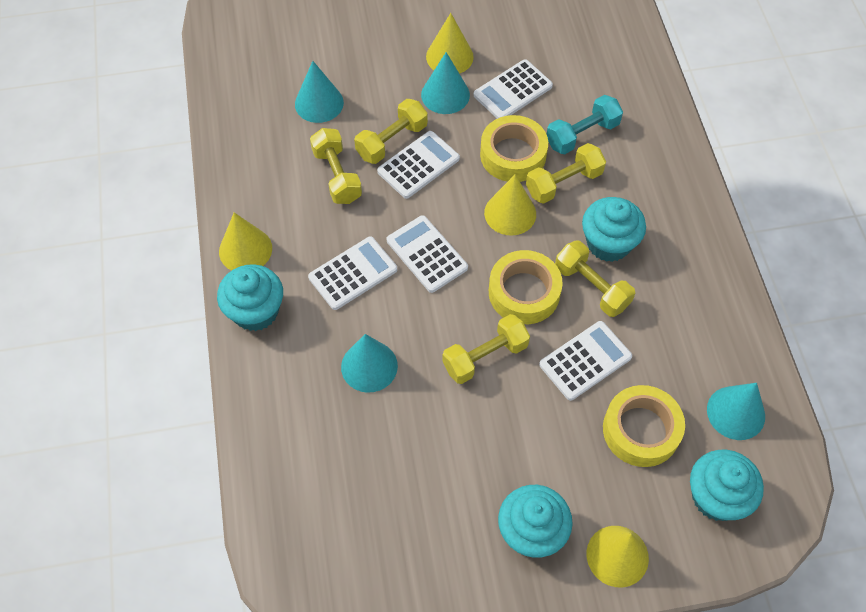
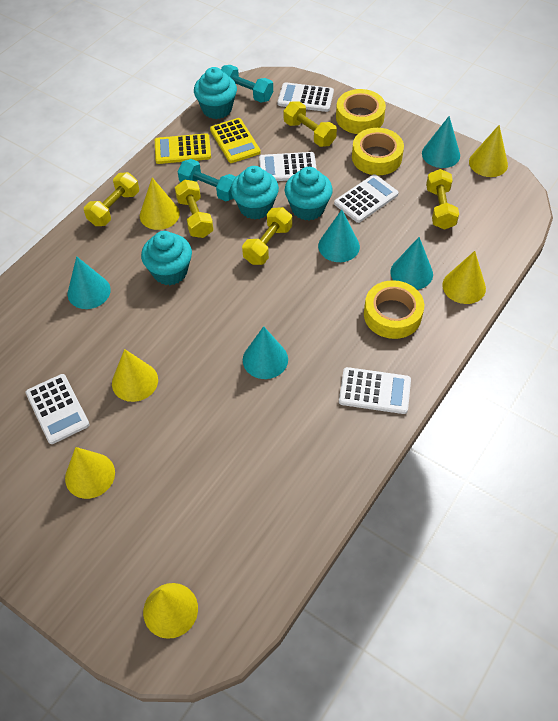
turquoise cone: [295,61,344,123] [341,334,398,393] [421,52,470,114] [707,383,765,440] = 4 -> [68,256,111,309] [243,326,288,379] [318,210,360,262] [391,237,433,290] [422,116,460,168] = 5
turquoise dumbbell: [547,95,623,154] = 1 -> [178,159,236,201] [221,65,273,103] = 2
yellow calculator: none = 0 -> [155,133,211,164] [210,118,261,163] = 2
yellow cone: [219,212,272,271] [426,13,474,74] [484,175,536,236] [586,526,649,588] = 4 -> [65,447,115,499] [112,349,158,402] [140,177,180,230] [143,583,198,639] [442,251,486,304] [469,125,508,177] = 6

